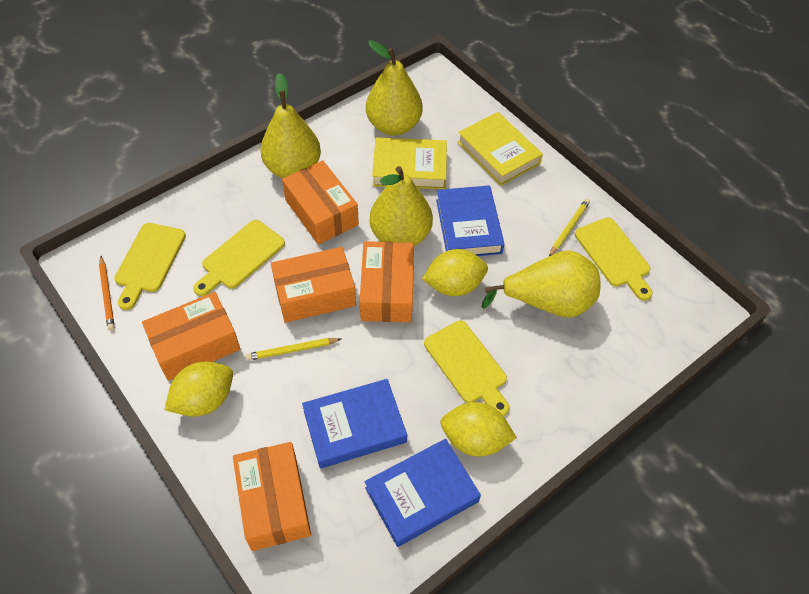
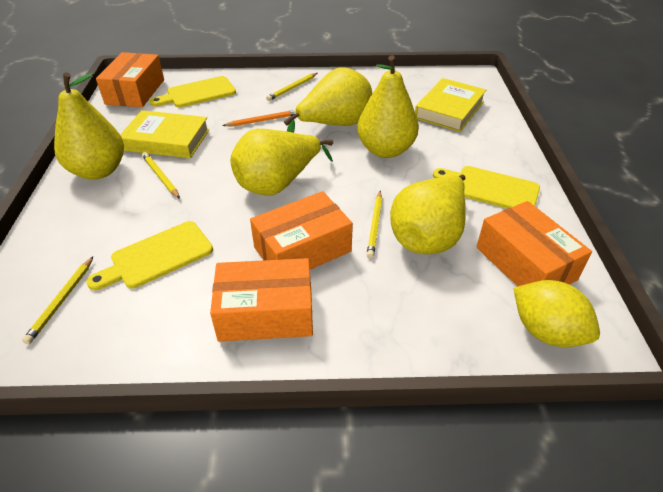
blue book: [302,379,407,468] [365,439,481,547] [436,185,505,256] = 3 -> none = 0
orange box: [142,292,240,381] [233,442,311,551] [271,247,356,323] [282,160,359,245] [360,241,414,322] = 5 -> [96,52,164,107] [210,258,313,342] [250,191,353,269] [476,201,592,286] = 4
yellow cutting board: [114,223,186,310] [193,220,285,296] [424,321,510,416] [575,217,653,301] = 4 -> [86,221,213,290] [150,76,236,107] [433,166,540,208] = 3
yellow lemon: [165,362,233,417] [422,249,488,296] [440,402,517,457] = 3 -> [514,280,600,347] = 1
yellow pear: [260,73,321,178] [366,40,423,135] [370,166,433,246] [482,250,601,317] = 4 -> [54,73,124,180] [230,129,333,195] [284,67,372,133] [357,55,419,158] [390,175,466,255] = 5
yellow pencil: [246,338,341,361] [549,199,590,256] = 2 -> [22,257,93,344] [142,152,180,199] [266,73,317,101] [367,191,382,258] = 4

